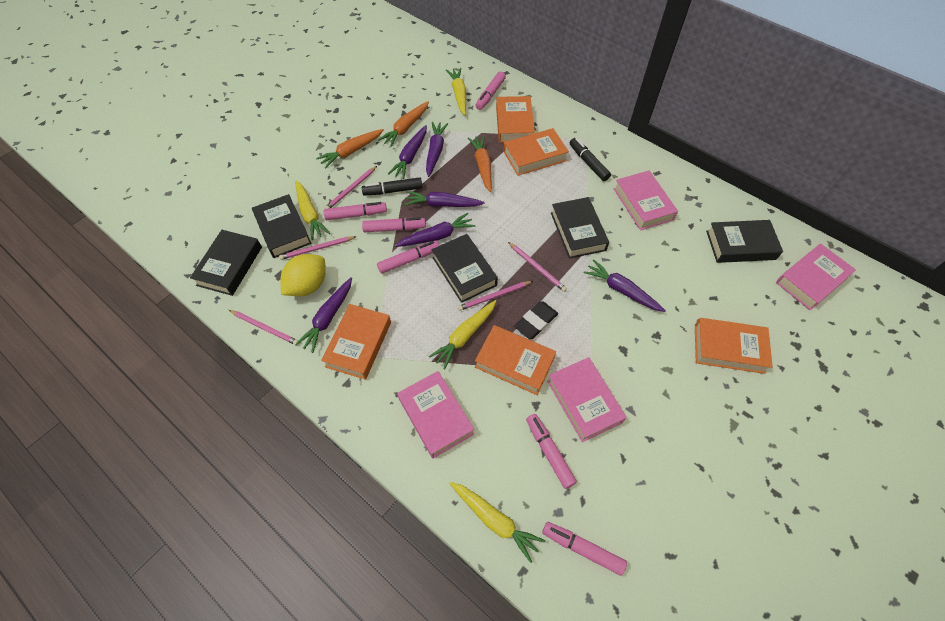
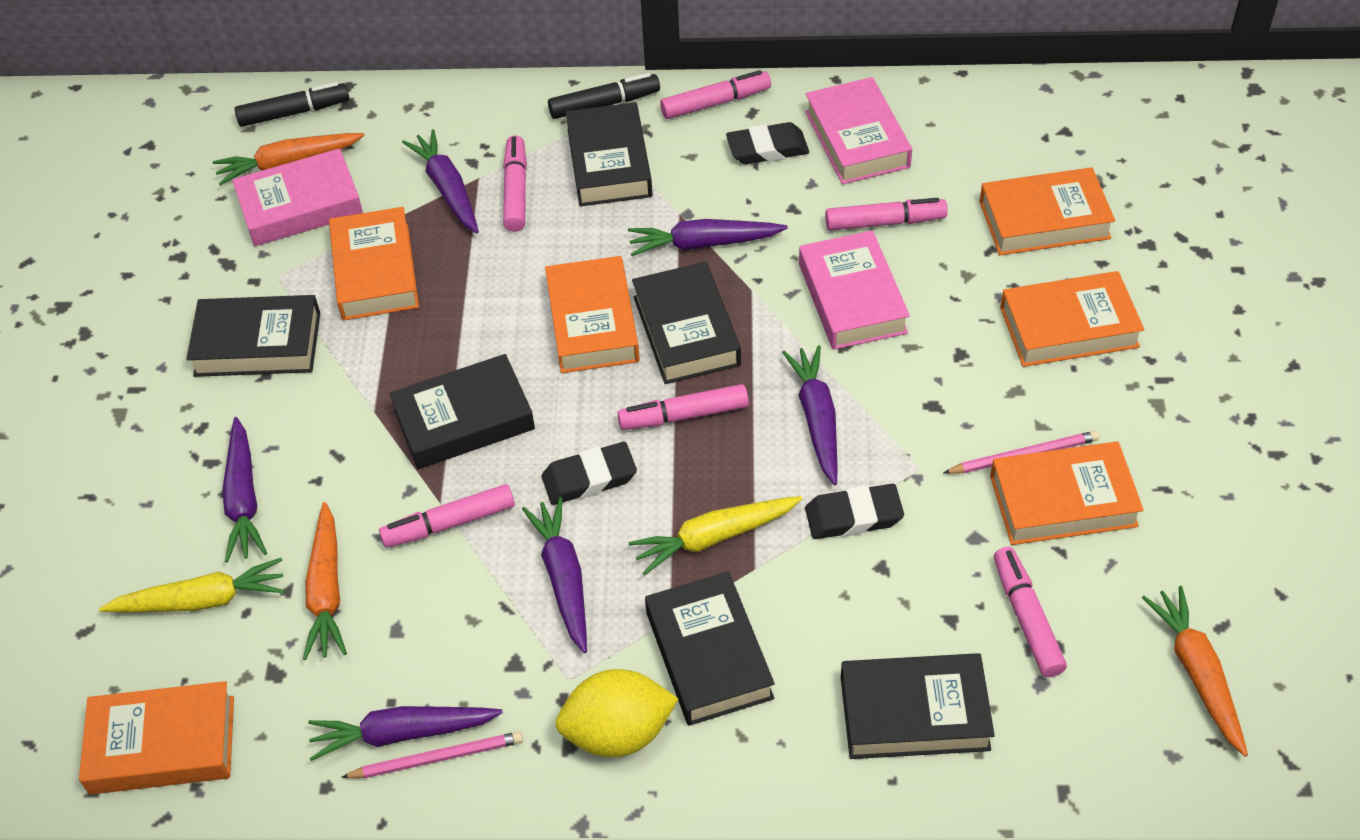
black book: [190,230,262,296] [252,194,312,258] [432,234,498,303] [551,197,609,259] [706,220,783,263] = 5 -> [186,295,320,377] [389,354,535,469] [566,102,653,206] [632,262,741,384] [645,572,775,726] [841,653,995,759] = 6
black eraser: [514,301,558,339] = 1 -> [542,442,637,505] [726,122,809,164] [805,484,904,539] = 3
orange book: [321,304,391,380] [475,325,556,395] [496,96,535,143] [503,128,569,176] [695,318,773,374] = 5 -> [79,681,234,794] [329,207,419,320] [545,256,640,373] [979,167,1115,255] [990,442,1144,545] [1000,271,1144,367] = 6
pink book: [397,371,474,458] [547,357,627,442] [614,171,678,230] [776,244,856,310] = 4 -> [232,148,363,246] [799,230,910,350] [805,77,912,184] = 3
pink pencil: [229,310,298,345] [279,236,357,260] [325,166,377,209] [458,281,533,311] [508,242,567,292] = 5 -> [341,732,523,778] [943,431,1099,474] = 2
yellow carrot: [295,181,330,240] [429,300,496,369] [446,68,466,115] [450,482,545,563] = 4 -> [99,558,285,613] [629,496,802,575] = 2

